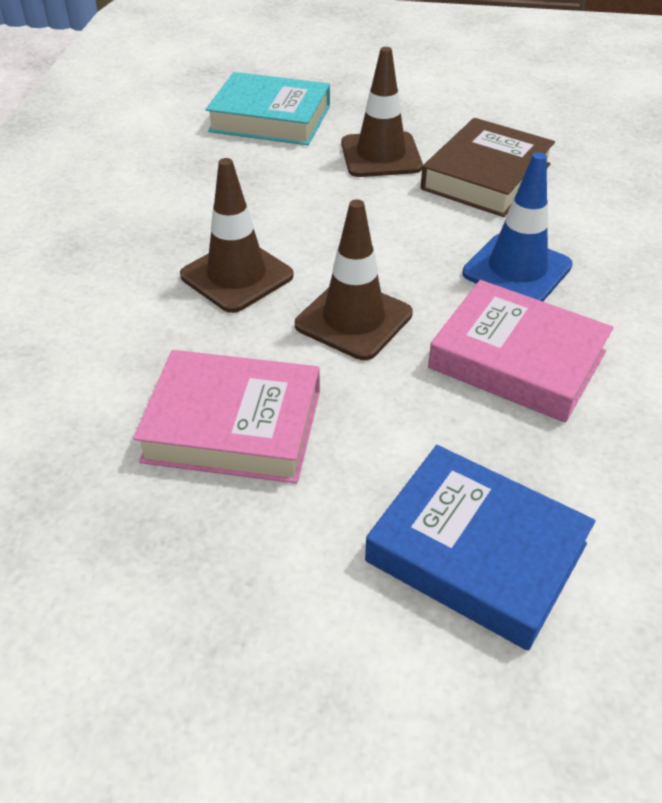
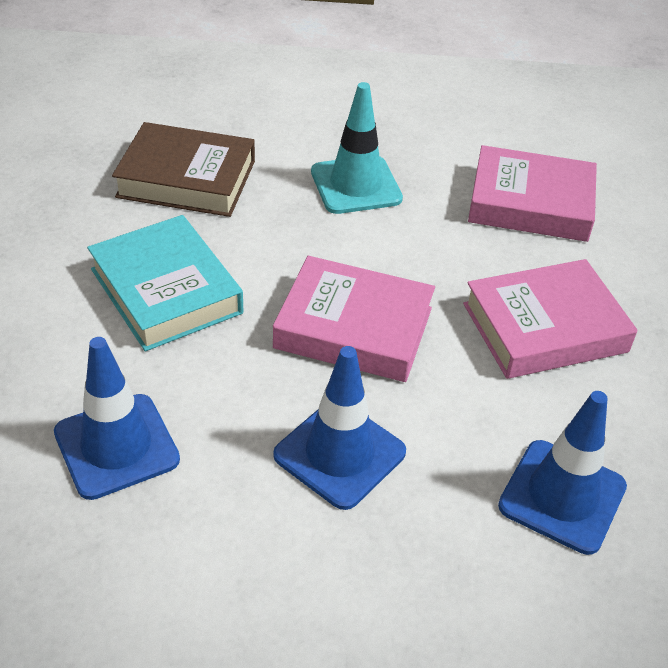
blue book: [365,445,596,651] = 1 -> none = 0
blue traffic cone: [462,152,573,301] = 1 -> [54,337,180,500] [273,346,406,510] [498,391,627,555] = 3
brown traffic cone: [180,158,294,313] [295,199,413,360] [341,47,423,177] = 3 -> none = 0
pink book: [133,350,320,483] [428,280,614,423] = 2 -> [273,256,435,382] [463,259,638,379] [468,145,597,242] = 3
turquoise traffic cone: none = 0 -> [311,82,403,214] = 1

